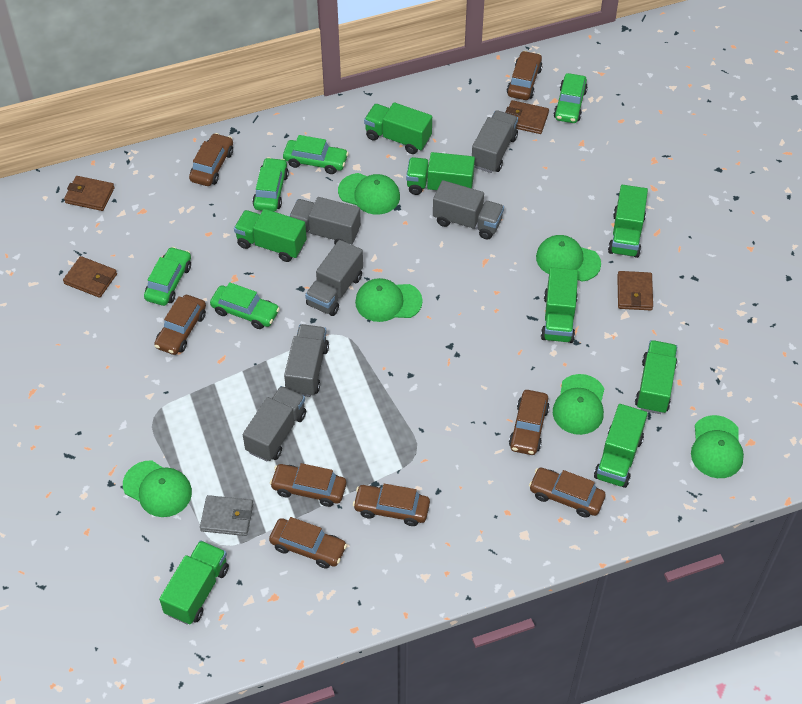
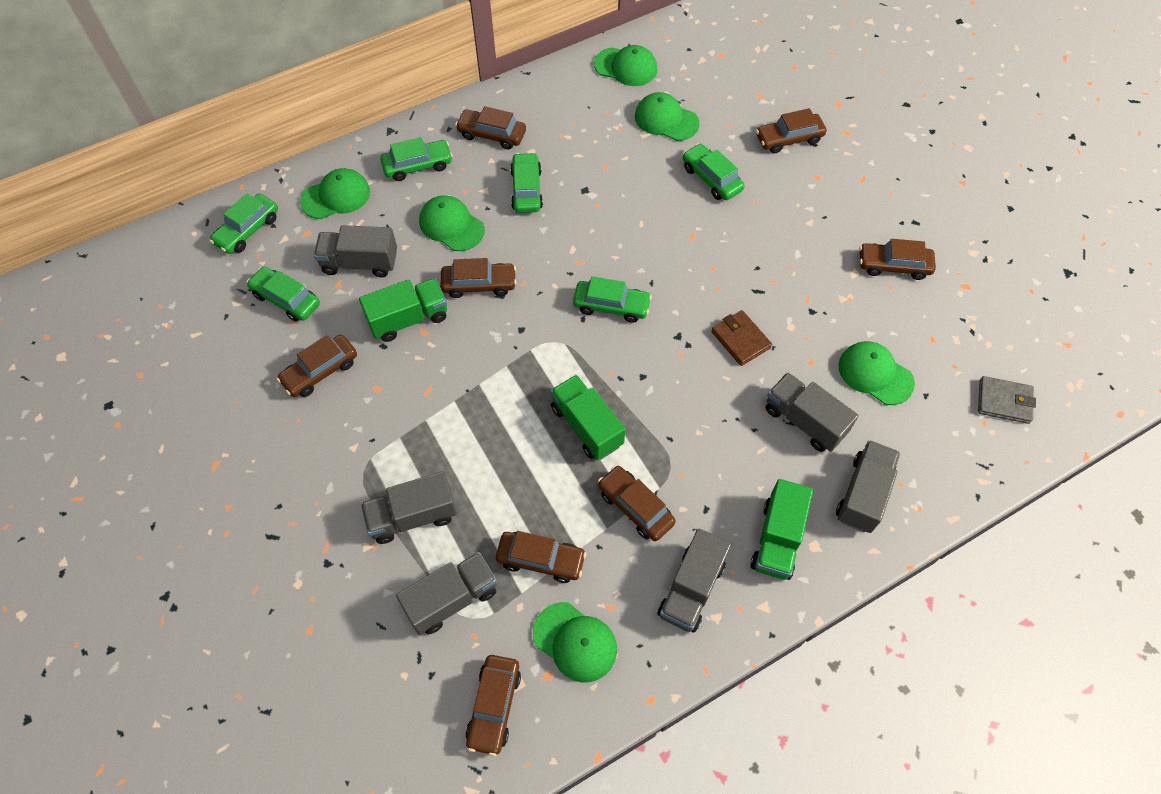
brown wallet: [63,256,117,298] [64,176,114,211] [505,100,549,134] [617,271,653,310] = 4 -> [711,310,772,366] = 1
green car: [144,247,191,306] [210,282,280,329] [252,157,289,212] [283,135,349,174] [554,73,588,123] = 5 -> [209,193,278,254] [246,267,320,322] [380,137,453,181] [510,152,543,213] [573,276,652,323] [683,143,745,200] = 6
green truck: [159,540,229,625] [234,209,307,262] [364,102,432,154] [406,152,475,195] [541,267,578,343] [594,404,648,488] [608,185,648,258] [635,340,677,414] = 8 -> [359,278,447,342] [551,375,625,460] [750,479,813,580] = 3

